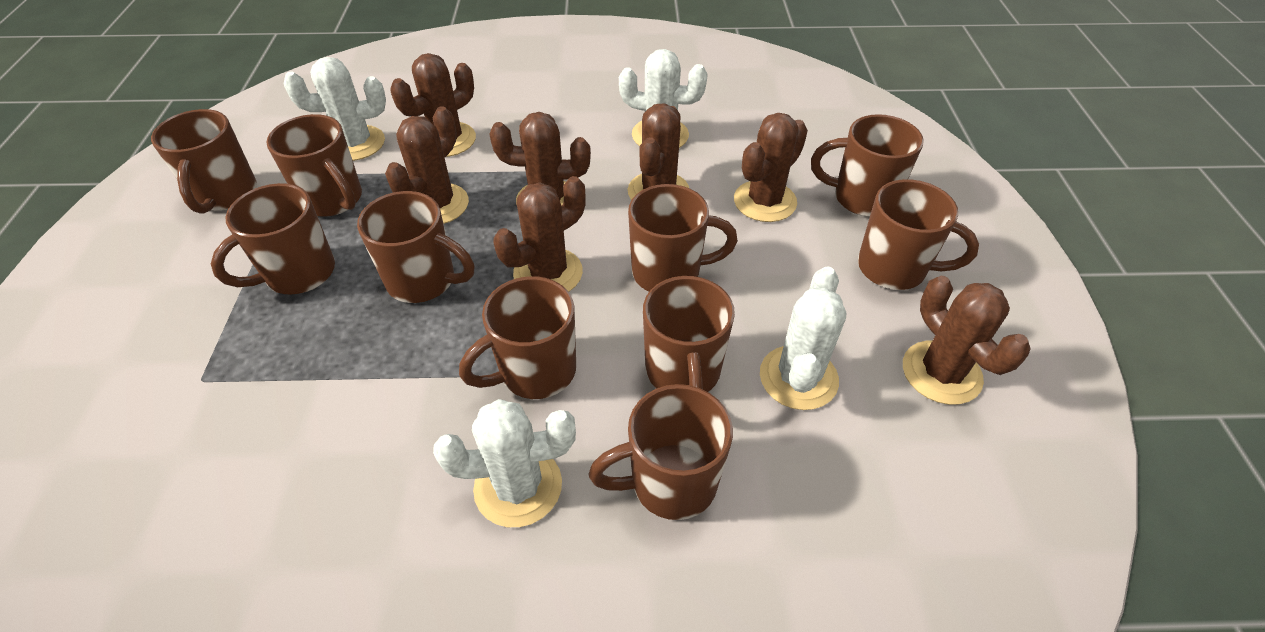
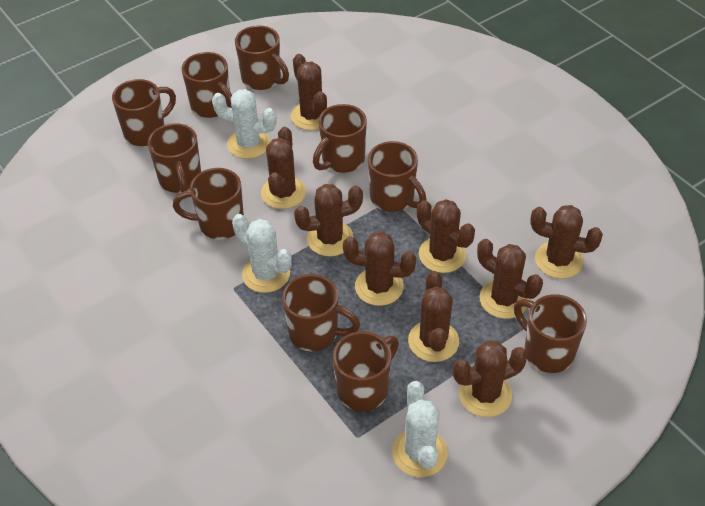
brown cactus: [385,106,469,224] [390,53,476,157] [489,112,591,206] [493,176,586,292] [628,104,689,200] [734,113,808,222] [903,276,1031,405] = 7 -> [261,127,306,209] [291,54,329,130] [294,184,363,257] [343,231,416,306] [408,271,459,362] [417,199,475,273] [453,341,528,417] [477,239,543,319] [530,205,603,279] = 9
white cactus: [284,57,386,161] [433,399,576,527] [619,49,708,148] [760,266,846,410] = 4 -> [212,89,277,159] [232,214,292,293] [392,381,448,477] = 3

